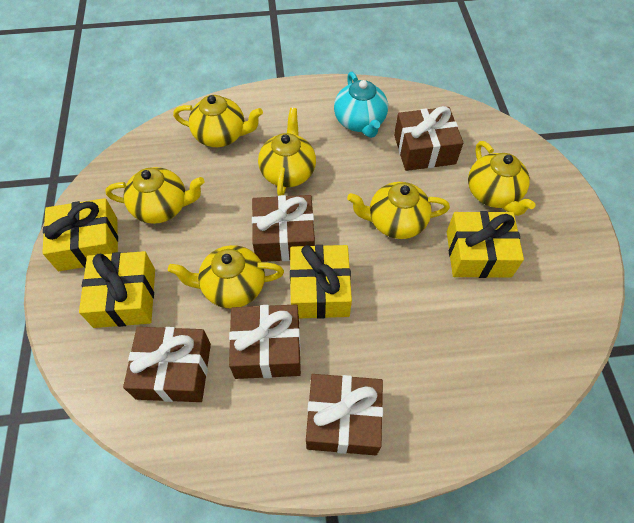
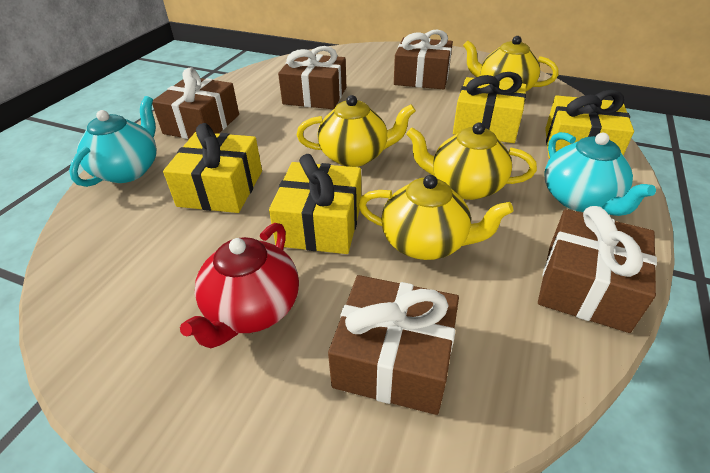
red teapot: none = 0 -> [180,223,299,348] = 1
turquoise teapot: [334,72,388,138] = 1 -> [69,96,157,187] [544,132,656,216] = 2
yellow teapot: [105,167,205,224] [168,245,284,308] [173,95,263,147] [258,108,316,196] [347,182,450,239] [468,141,536,216] = 6 -> [297,95,416,167] [358,175,513,260] [406,123,537,200] [463,36,558,91] = 4

